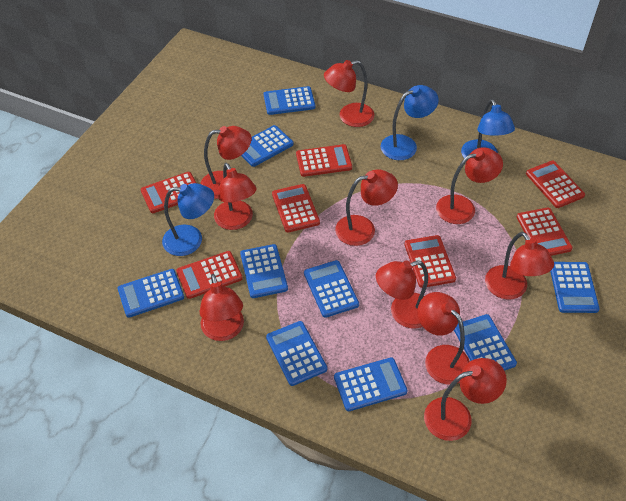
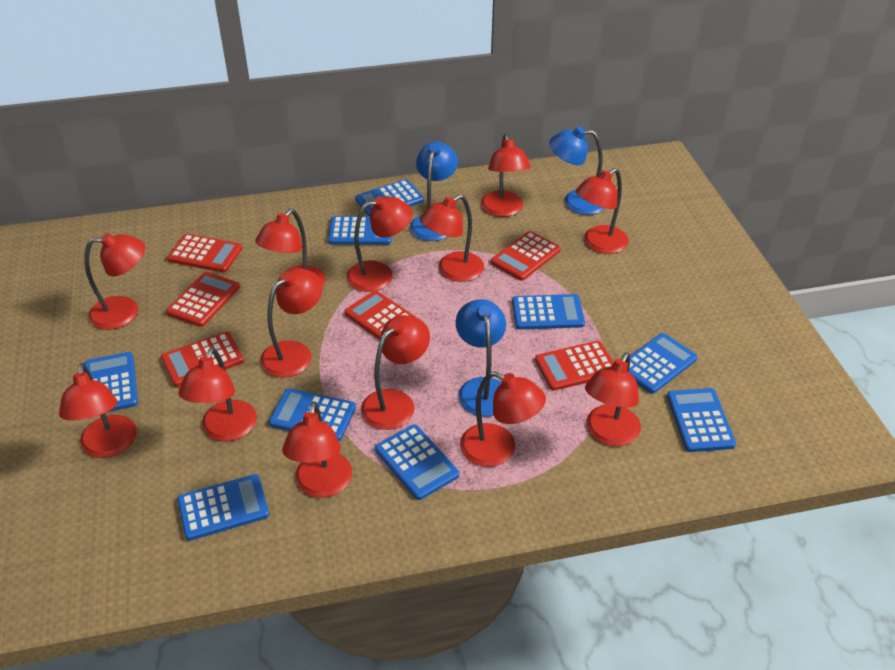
red calculator: [141,172,196,213] [176,251,243,299] [272,184,320,233] [296,144,352,177] [404,235,456,288] [517,207,573,256] [526,161,585,208] = 7 -> [161,332,244,387] [166,272,240,327] [167,234,242,272] [344,290,417,340] [491,231,561,281] [535,341,614,391] = 6
red lamp: [200,126,251,199] [200,274,244,341] [214,163,257,230] [324,60,374,127] [335,169,398,246] [376,261,428,329] [418,292,470,385] [424,358,507,441] [436,147,503,224] [485,232,554,299] = 10 -> [59,363,137,458] [85,233,145,330] [179,347,257,441] [255,209,326,286] [260,268,323,378] [282,402,352,498] [346,196,412,292] [361,315,430,430] [420,194,484,282] [460,371,546,467] [481,134,531,217] [576,168,629,254] [585,352,641,446] = 13

